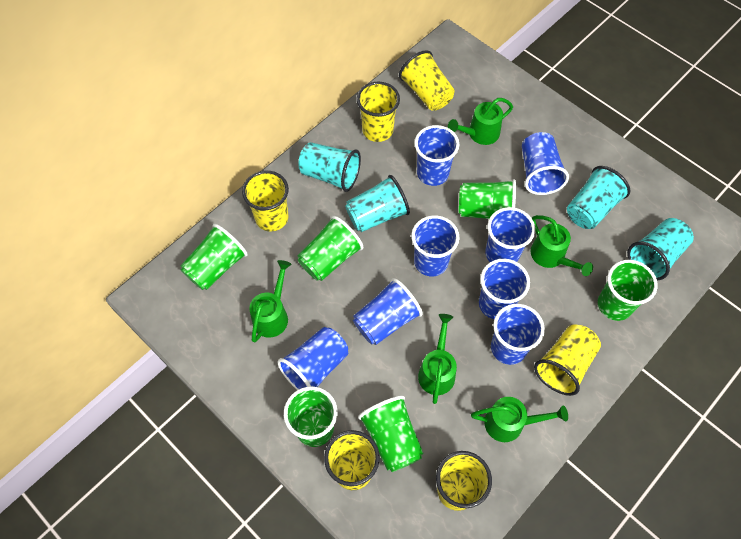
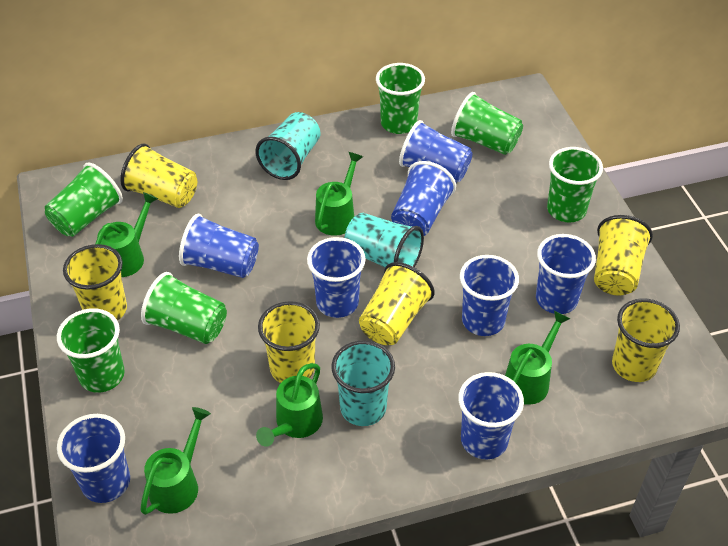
turquoise cup: [298,142,361,192] [345,175,410,232] [567,166,631,229] [627,218,694,280] = 4 -> [255,112,320,180] [331,340,395,426] [345,213,424,268] = 3

